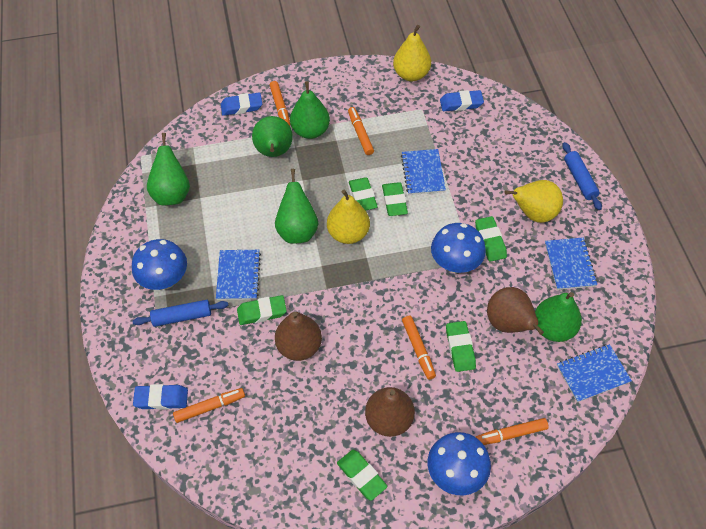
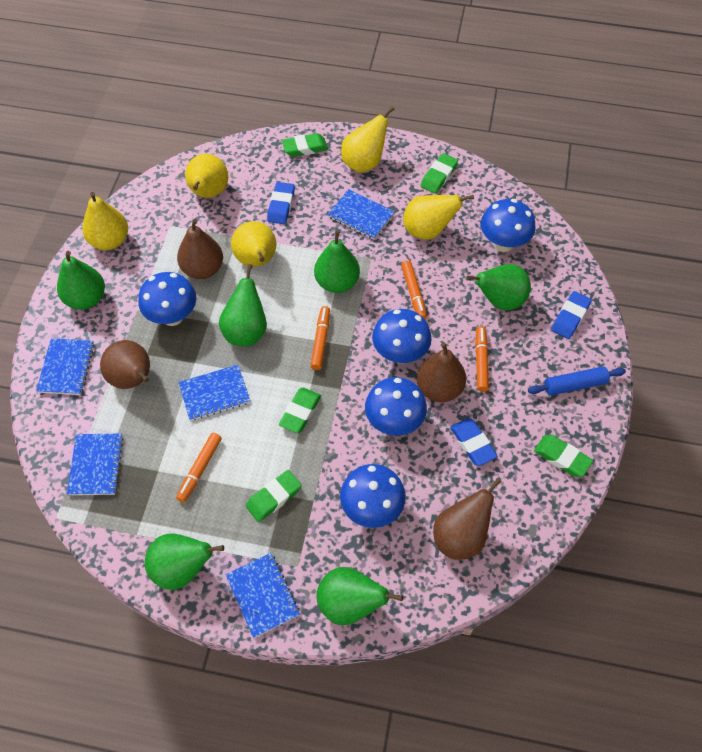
blue mushroom: [132,239,187,290] [428,432,491,495] [431,223,486,273] = 3 -> [138,272,196,326] [340,464,406,528] [365,377,427,436] [372,309,432,363] [481,199,536,252] = 5
blue notebook: [216,250,261,300] [401,149,446,195] [545,237,598,290] [557,344,632,402] = 4 -> [36,338,94,395] [67,433,124,495] [178,365,250,421] [225,553,300,638] [327,189,395,240] = 5
blue rolling pin: [132,300,228,327] [562,142,602,210] = 2 -> [528,366,626,396] = 1
brown pear: [275,312,322,361] [365,387,415,437] [487,287,544,335] = 3 -> [100,340,150,389] [177,219,223,279] [417,342,466,402] [433,478,501,560] = 4
green eraser: [237,295,287,325] [337,450,387,501] [349,177,378,211] [382,182,408,216] [446,321,476,372] [475,216,507,262] = 6 -> [246,470,302,522] [279,388,321,433] [282,133,328,157] [420,153,458,194] [534,435,593,477] = 5
green pear: [147,133,190,205] [252,116,293,157] [275,169,318,244] [290,81,330,139] [535,292,582,342] = 5 -> [57,251,105,310] [145,533,224,590] [219,264,267,346] [314,230,360,293] [317,567,403,625] [466,264,531,311] = 6
orange marker: [173,388,245,423] [270,81,290,126] [348,107,374,155] [402,316,436,380] [476,418,548,445] = 5 -> [176,433,222,502] [310,306,330,370] [401,261,427,319] [475,326,489,392] = 4
yellow pear: [327,190,370,244] [393,25,431,81] [504,180,563,223] = 3 -> [82,192,128,250] [185,154,228,198] [231,221,276,267] [341,106,395,173] [403,195,474,239] = 5

